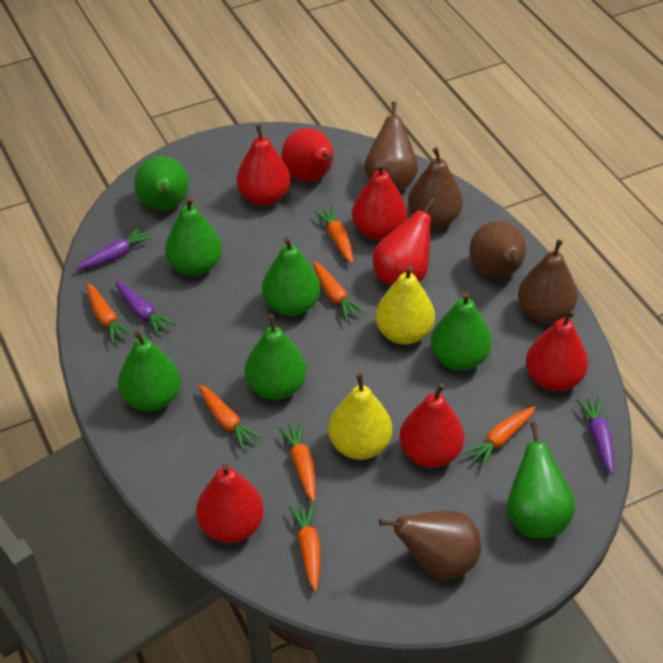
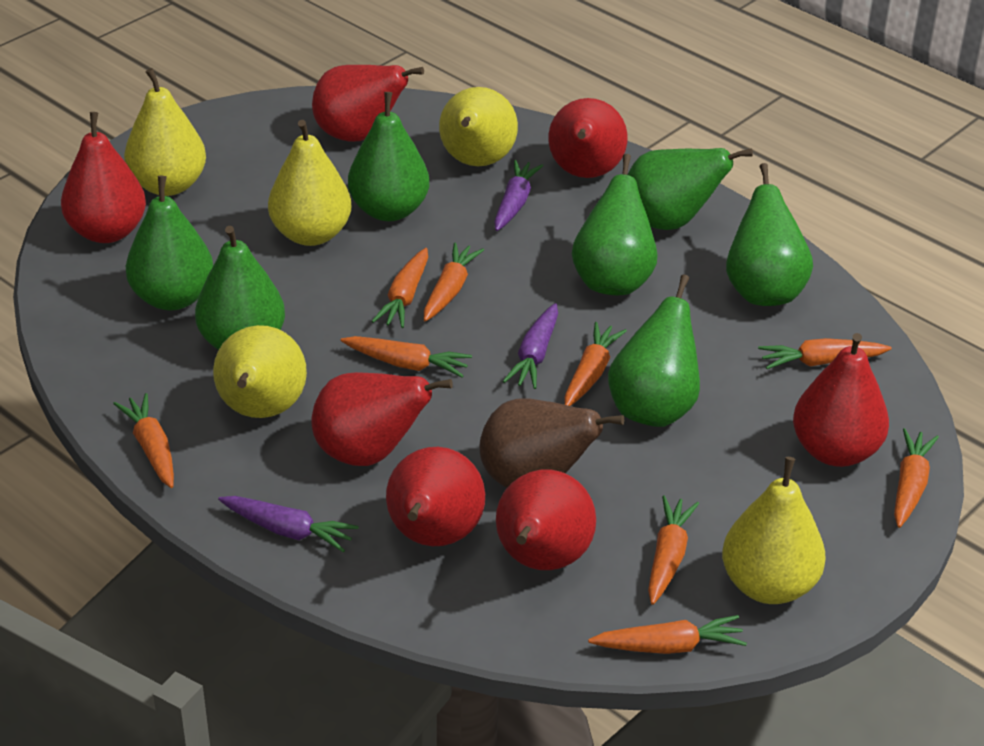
brown pear: [364,101,418,191] [379,510,482,579] [408,147,463,228] [470,221,526,278] [518,239,578,323] = 5 -> [480,398,624,488] = 1
orange carrot: [87,283,133,344] [199,385,262,450] [278,422,316,502] [288,502,320,591] [313,261,365,321] [314,206,353,264] [464,406,535,467] = 7 -> [113,393,174,488] [340,336,472,377] [372,248,428,328] [424,242,484,322] [565,322,627,406] [588,615,747,654] [648,495,699,605] [758,338,892,369] [894,428,939,528] = 9
yellow pear: [328,373,392,460] [375,266,435,344] = 2 -> [124,68,206,196] [213,325,307,418] [268,120,351,246] [439,87,518,166] [722,457,826,604] = 5

